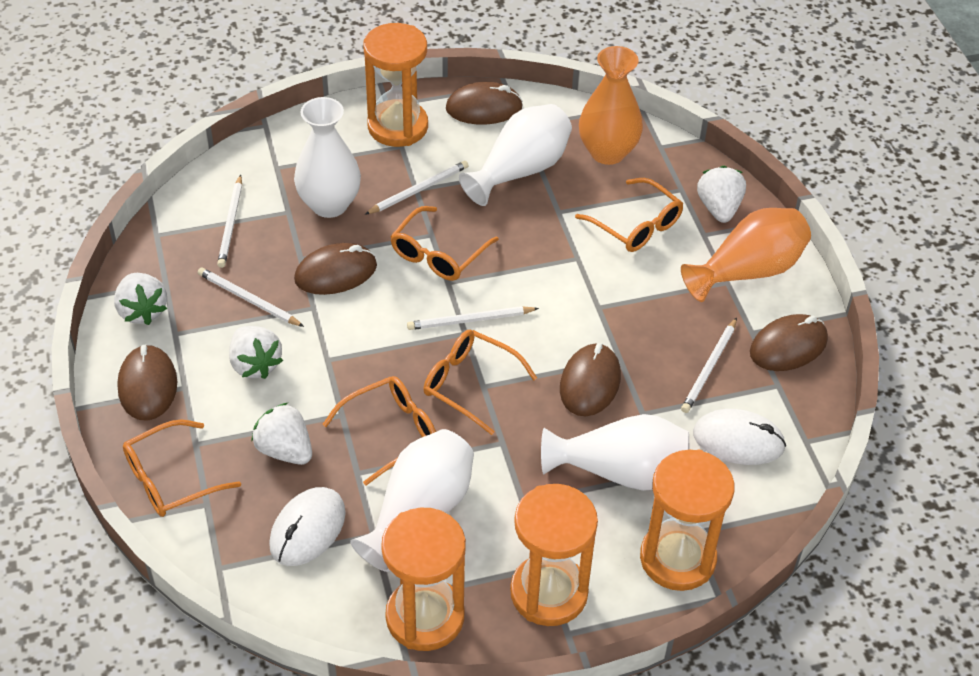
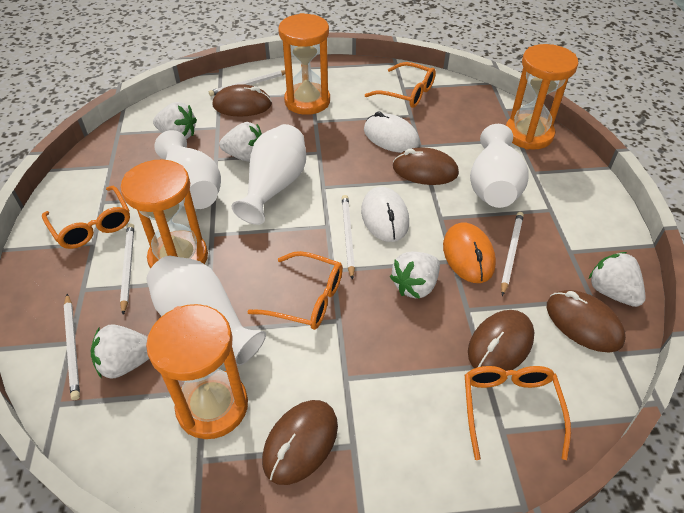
orange glasses: [123,420,241,517] [322,376,436,485] [390,206,499,281] [423,330,537,435] [575,178,684,252] = 5 -> [42,186,130,249] [247,251,343,330] [365,62,436,108] [465,366,571,460] = 4
orange mouse: none = 0 -> [443,223,496,283] = 1
orange vase: [579,46,643,165] [681,208,811,302] = 2 -> none = 0
white strawberry: [114,273,167,325] [229,326,283,379] [251,403,312,465] [697,166,746,223] = 4 -> [91,324,149,379] [153,102,197,139] [219,122,262,162] [390,251,440,299] [589,252,646,307] = 5

